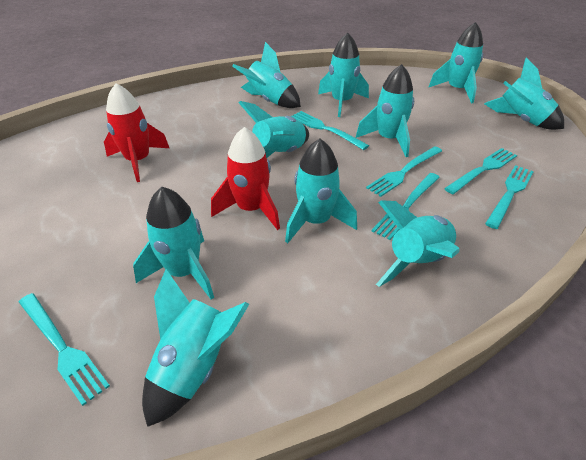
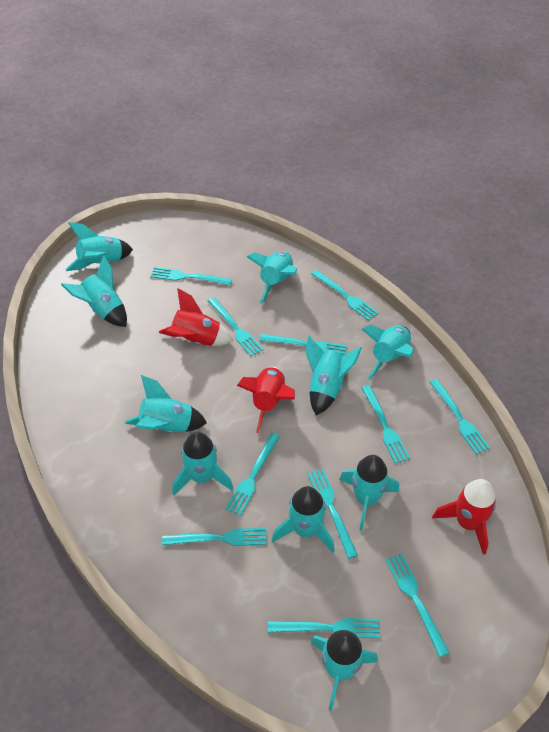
red rocket: [104,83,169,182] [211,127,280,230] = 2 -> [159,288,233,346] [237,367,295,433] [432,479,496,555] = 3
turquoise fork: [19,293,110,406] [291,111,369,150] [366,146,442,197] [372,173,440,240] [444,148,517,194] [485,165,534,229] = 6 -> [151,267,232,285] [162,528,267,546] [208,297,263,356] [225,433,280,516] [259,334,347,355] [268,618,380,638] [307,469,358,559] [311,270,378,321] [361,385,410,463] [385,553,450,657] [430,379,490,454] = 11

